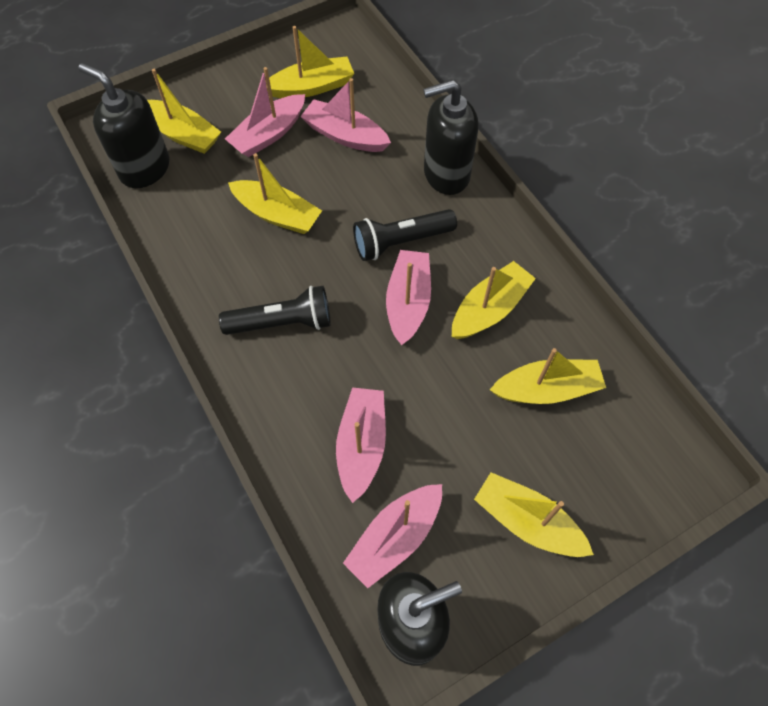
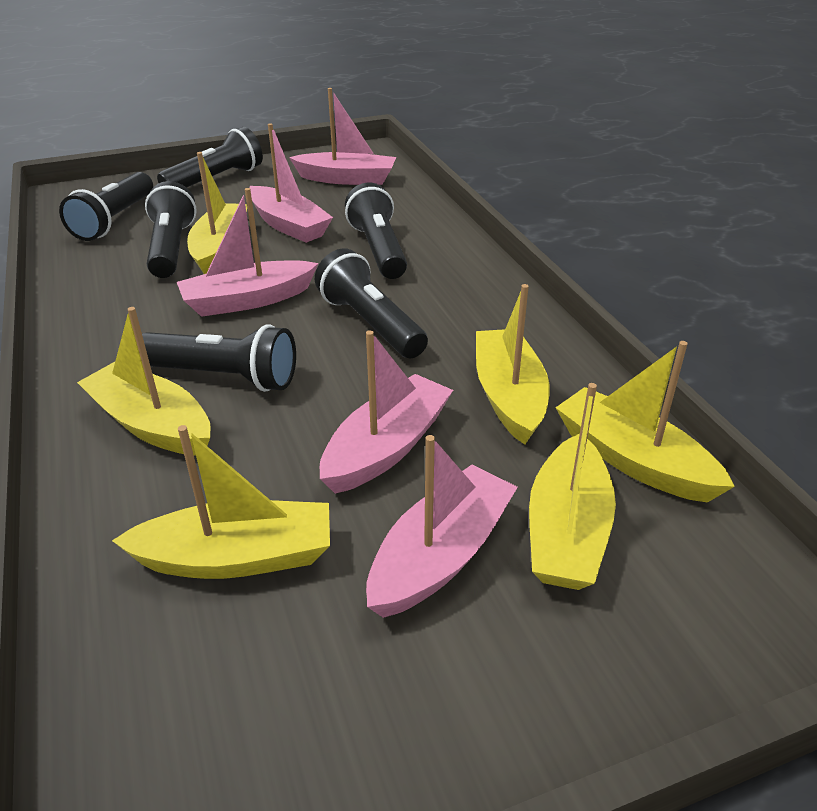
black flashlight: [219,286,331,335] [353,209,457,261] = 2 -> [59,172,153,241] [142,324,296,392] [145,181,197,278] [157,127,263,187] [315,248,428,358] [345,183,407,279] = 6
black soap dispenser: [79,63,170,188] [378,572,462,666] [423,80,479,195] = 3 -> none = 0

